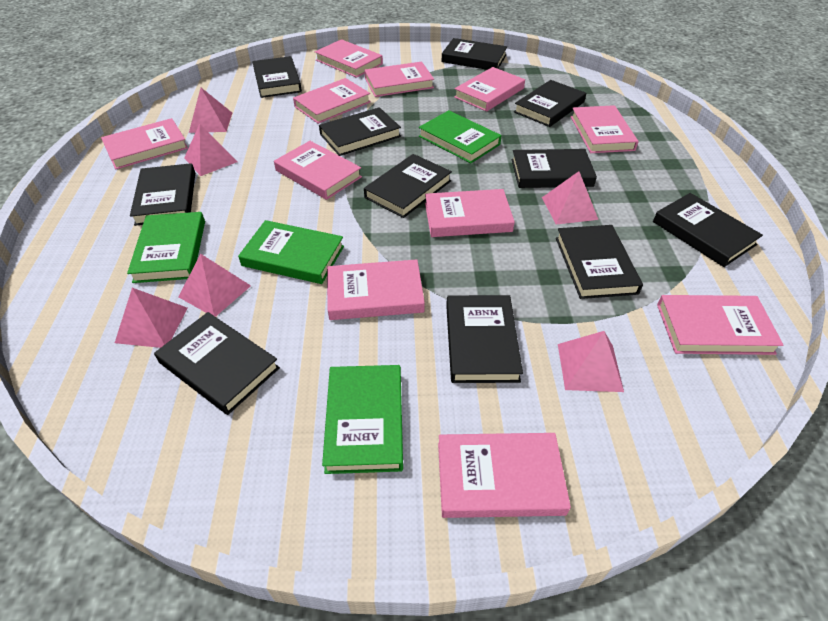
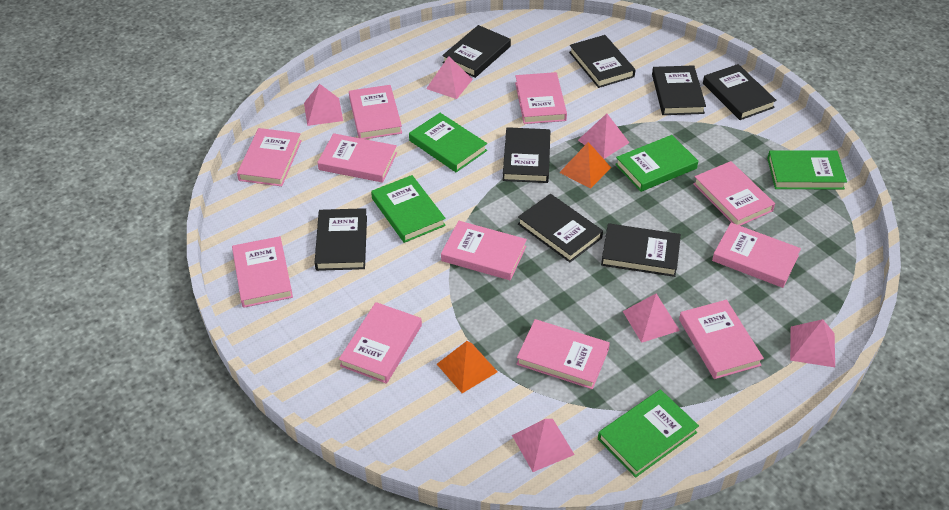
black book: [130,163,195,226] [154,312,280,415] [252,56,302,98] [319,107,401,156] [364,154,452,218] [441,38,507,70] [446,295,523,383] [511,149,597,188] [514,80,586,127] [556,225,643,299] [653,193,763,267] = 11 -> [315,208,367,271] [442,25,511,78] [503,127,550,183] [518,194,603,262] [569,35,635,88] [601,223,681,277] [652,65,706,115] [703,64,777,120] = 8
green book: [127,212,205,283] [238,220,344,284] [322,365,403,474] [419,110,501,163] = 4 -> [371,175,446,243] [409,113,487,172] [598,389,699,478] [615,135,698,192] [767,150,847,189] = 5
orange pyramid: none = 0 -> [437,341,498,393] [559,142,611,188] = 2

